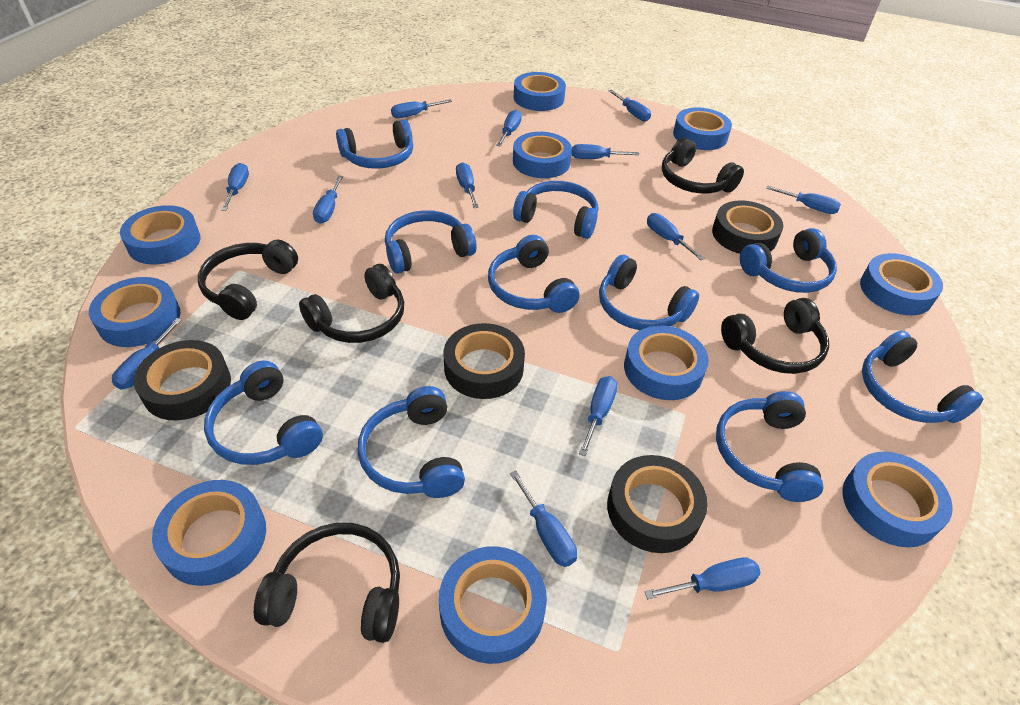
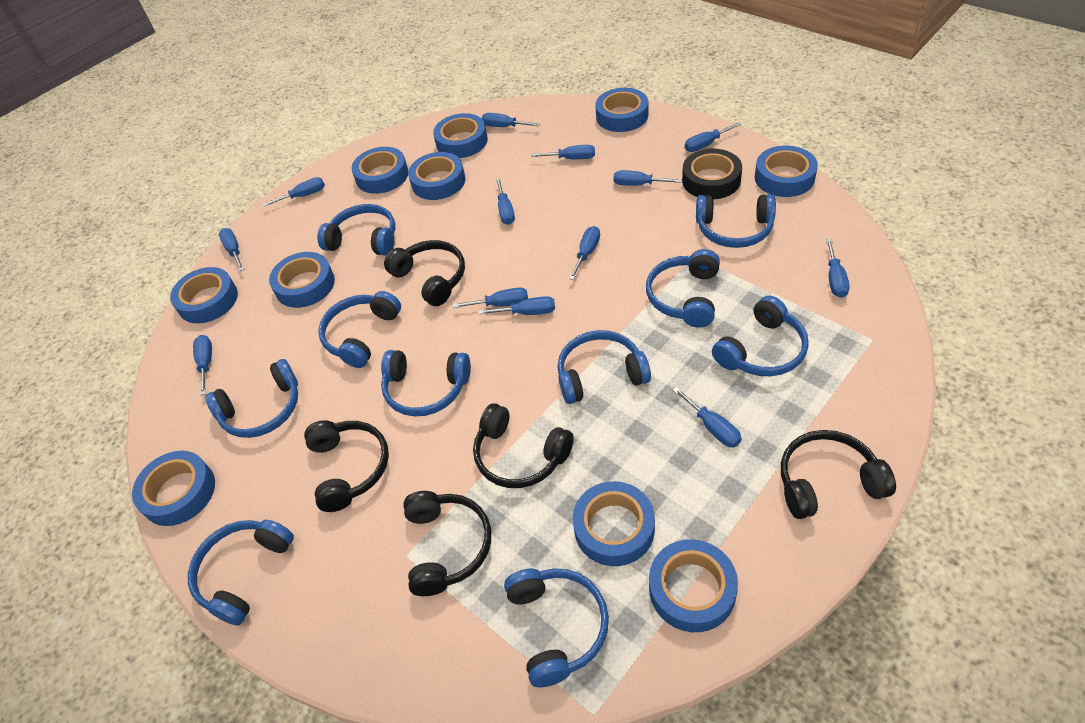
black tape: [134,340,231,420] [444,323,525,399] [607,455,708,553] [712,201,783,254] = 4 -> [682,149,742,199] = 1

